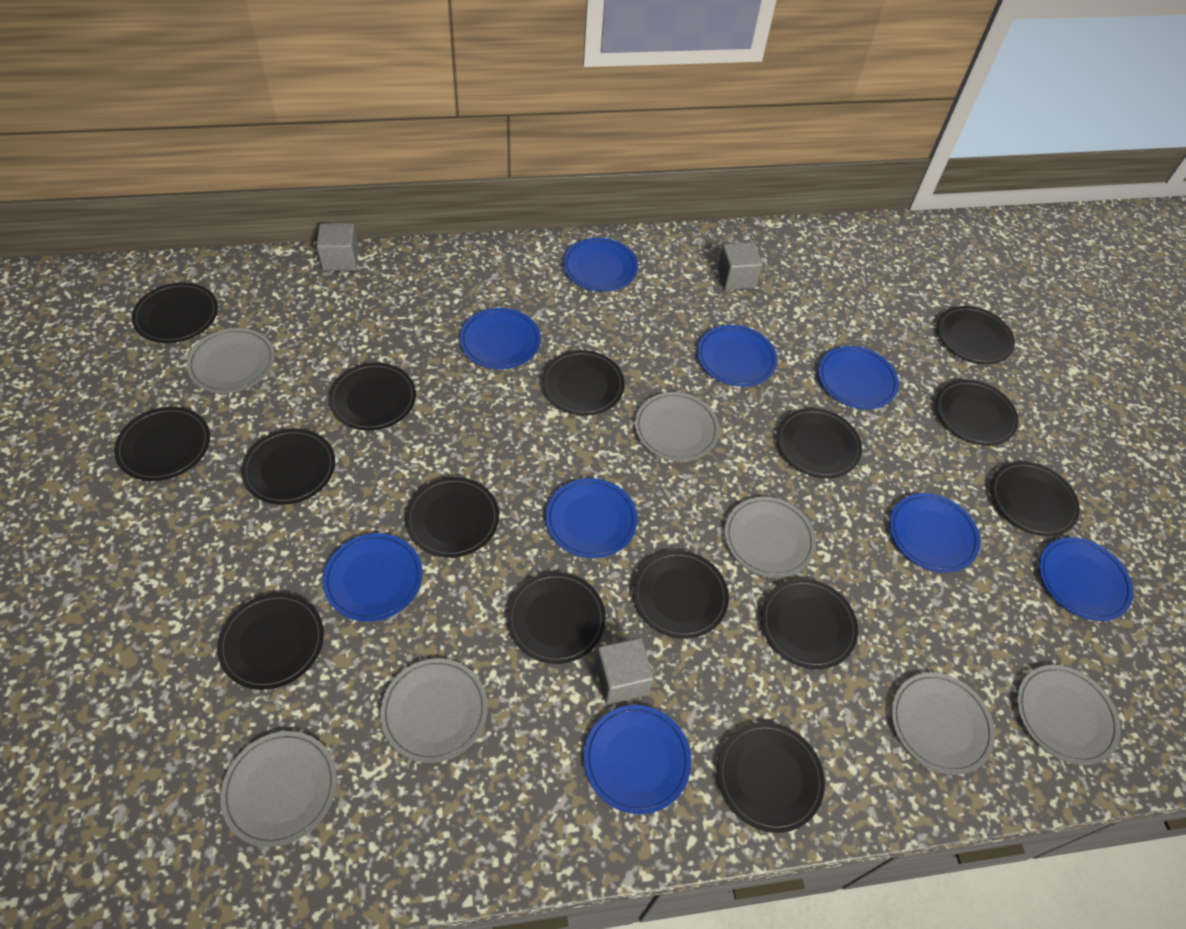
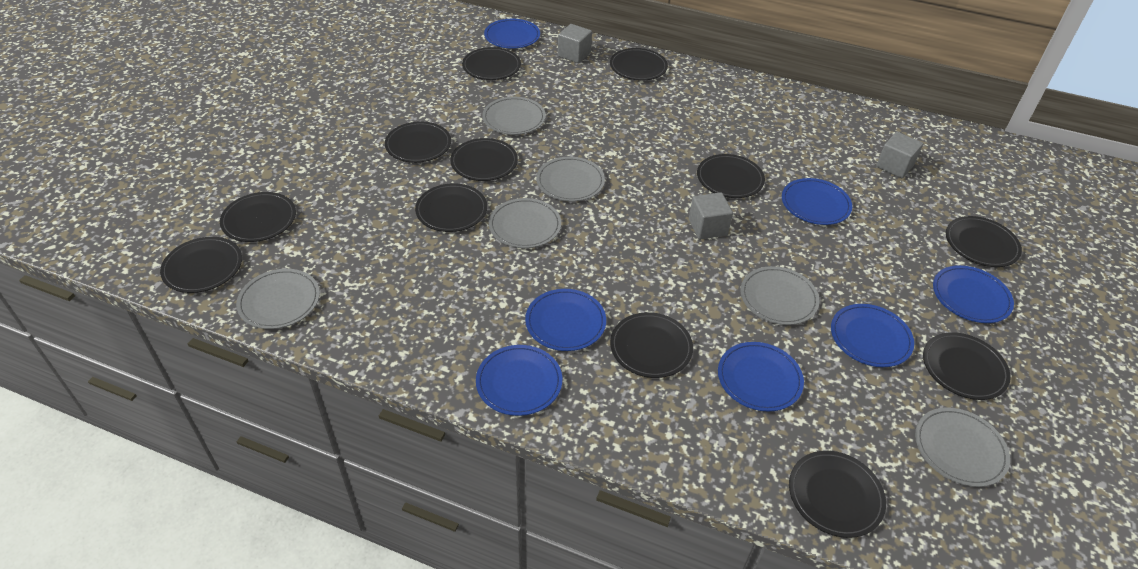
black plate: [114,407,210,481] [132,282,218,343] [217,593,324,690] [241,429,335,505] [328,363,416,431] [405,477,499,558] [507,572,606,664] [542,350,625,416] [633,551,729,639] [717,722,825,833] [761,579,858,669] [777,408,862,478] [936,380,1019,446] [937,306,1015,364] [991,461,1080,536] = 15 -> [160,237,242,293] [220,192,296,242] [385,121,451,163] [415,183,487,232] [450,138,518,181] [462,47,521,80] [610,48,668,81] [610,312,693,378] [697,154,765,198] [789,451,886,538] [923,332,1011,400] [946,216,1022,267] = 12
blue plate: [323,533,423,621] [459,308,541,369] [546,478,638,558] [563,238,638,292] [584,705,691,814] [697,325,777,387] [818,346,899,409] [890,493,981,573] [1039,537,1133,621] = 9 -> [476,345,562,416] [484,19,540,49] [525,289,606,351] [718,342,804,412] [782,178,852,225] [831,304,914,367] [933,265,1014,323] = 7
grey plate: [187,328,275,393] [220,731,337,847] [380,658,488,763] [635,392,720,461] [724,497,816,578] [891,673,995,775] [1017,665,1121,765] = 7 -> [236,269,320,329] [482,97,546,135] [489,198,561,248] [536,157,605,201] [740,266,819,325] [915,407,1010,487] = 6

